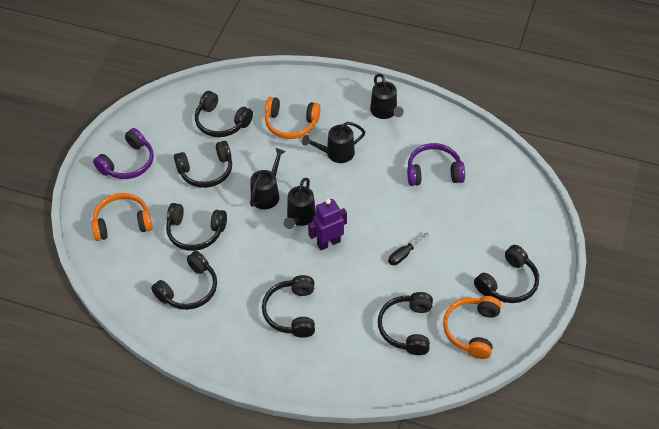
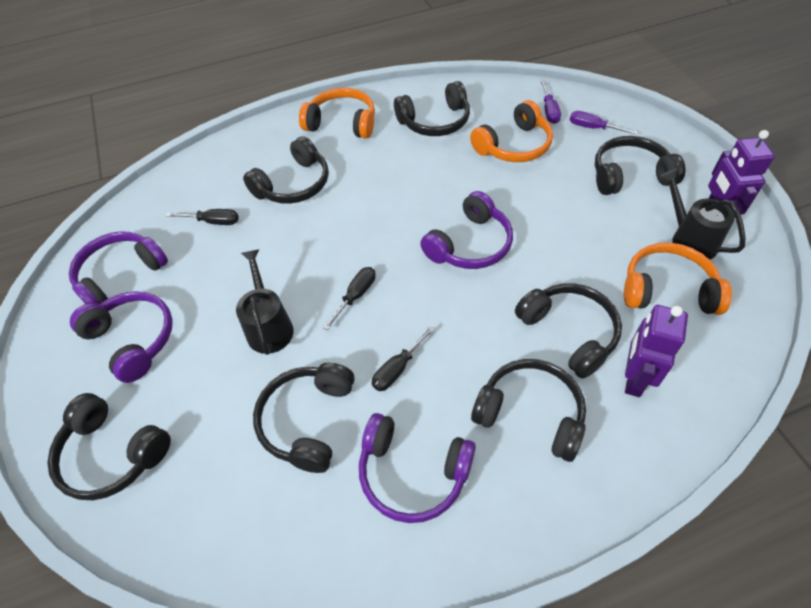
black screwdriver: [388,232,430,265] = 1 -> [166,209,239,225] [323,267,376,330] [372,326,435,391] = 3
black watering can: [250,148,286,209] [284,178,316,229] [302,122,365,163] [370,74,404,119] = 4 -> [236,250,294,355] [660,168,746,260] = 2
purple headphones: [93,128,154,179] [407,143,465,186] = 2 -> [69,231,168,304] [70,291,173,383] [359,413,476,523] [420,191,513,269] = 4
purple robot: [308,199,347,250] = 1 -> [625,305,688,397] [708,130,775,215] = 2
purple screwdriver: none = 0 -> [541,81,561,124] [570,111,638,135] = 2

